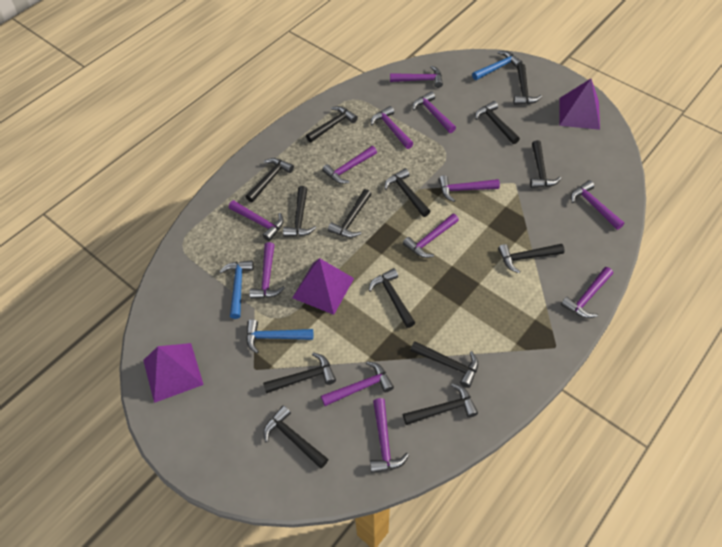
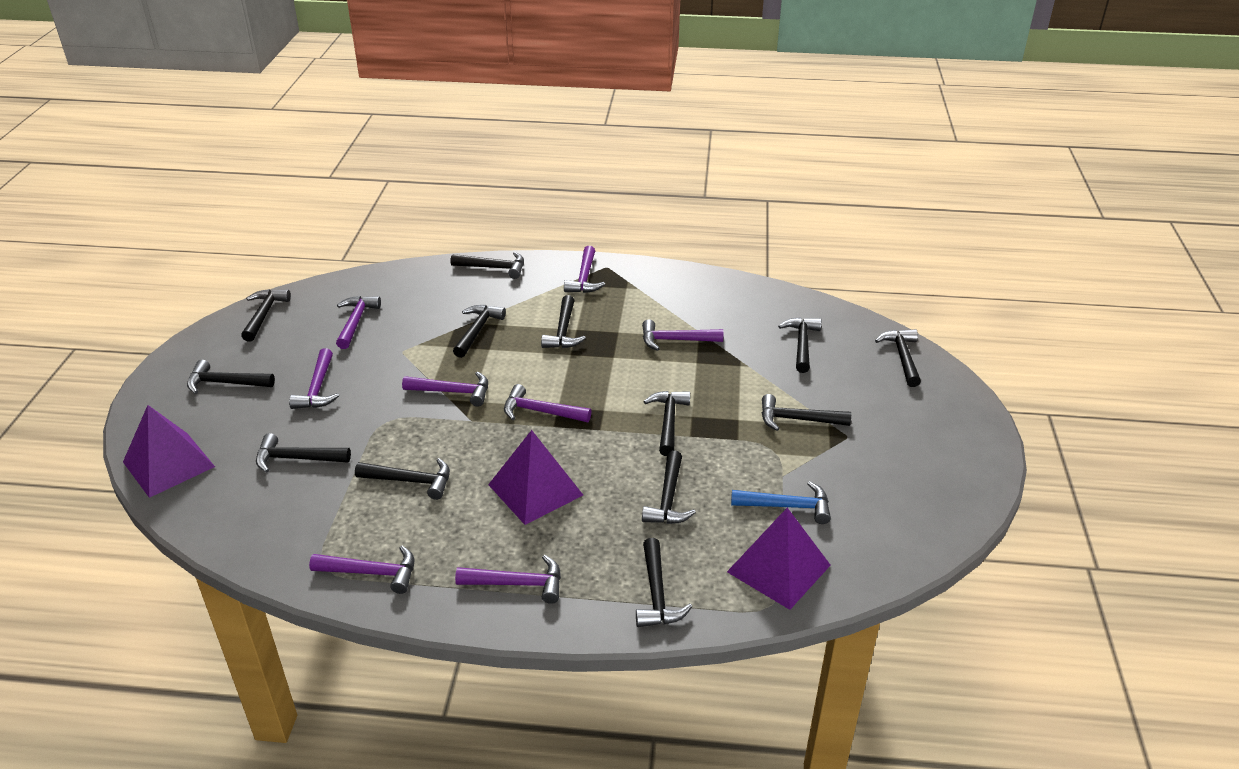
black hammer: [246,158,294,202] [263,352,336,394] [264,405,328,468] [283,186,316,237] [306,106,358,142] [328,189,372,238] [368,268,416,328] [384,168,430,217] [403,383,478,425] [410,341,478,388] [475,101,520,144] [498,244,565,273] [513,64,542,105] [530,140,561,188] = 14 -> [187,360,275,394] [241,289,291,342] [256,433,351,473] [355,458,450,500] [451,252,524,279] [453,305,506,358] [541,295,586,348] [636,538,692,627] [642,450,696,524] [643,391,690,456] [762,394,851,431] [778,317,822,373] [875,329,921,387] = 13
blue hammer: [219,260,254,319] [246,319,313,354] [472,51,522,80] = 3 -> [731,481,831,524] = 1
purple hammer: [229,200,284,241] [249,242,285,299] [321,361,394,406] [322,146,377,184] [370,398,409,473] [371,106,413,149] [390,66,443,88] [403,213,459,258] [413,91,456,133] [439,175,500,202] [561,267,613,318] [571,180,624,230] = 12 -> [289,348,339,409] [309,546,414,594] [336,296,381,349] [402,372,488,407] [455,555,561,604] [504,384,591,422] [564,246,605,293] [642,319,723,351] = 8

